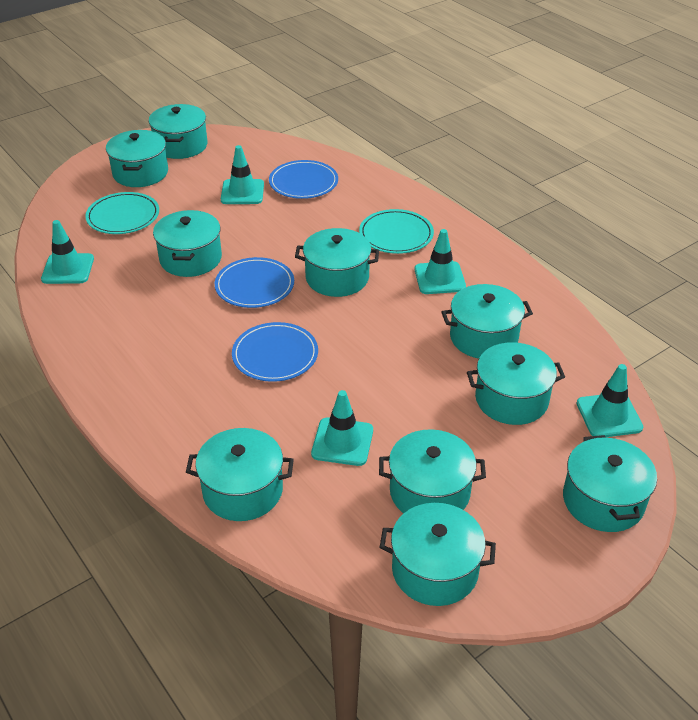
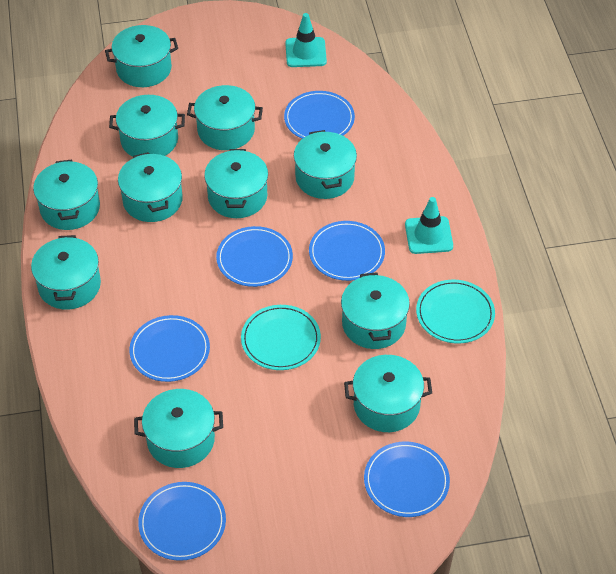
blue plate: [215,257,294,308] [232,322,318,382] [269,160,338,199] = 3 -> [129,315,210,382] [138,482,226,561] [216,226,293,287] [284,91,355,139] [309,221,385,281] [364,442,450,517] = 6
turquoise pot: [106,130,168,187] [148,104,207,159] [153,210,222,277] [186,428,294,521] [295,228,379,297] [379,429,486,514] [379,503,496,606] [441,284,533,359] [467,342,565,425] [563,435,657,532] = 10 -> [31,235,101,310] [33,160,100,230] [105,25,178,87] [109,95,185,157] [118,152,183,222] [134,389,223,468] [187,85,263,150] [204,149,268,218] [294,130,357,199] [341,272,410,349] [344,355,432,432] = 11
turquoise traffic cone: [41,220,94,284] [221,145,264,204] [311,390,373,466] [415,229,466,294] [577,364,643,437] = 5 -> [285,13,327,67] [405,197,453,254] = 2

